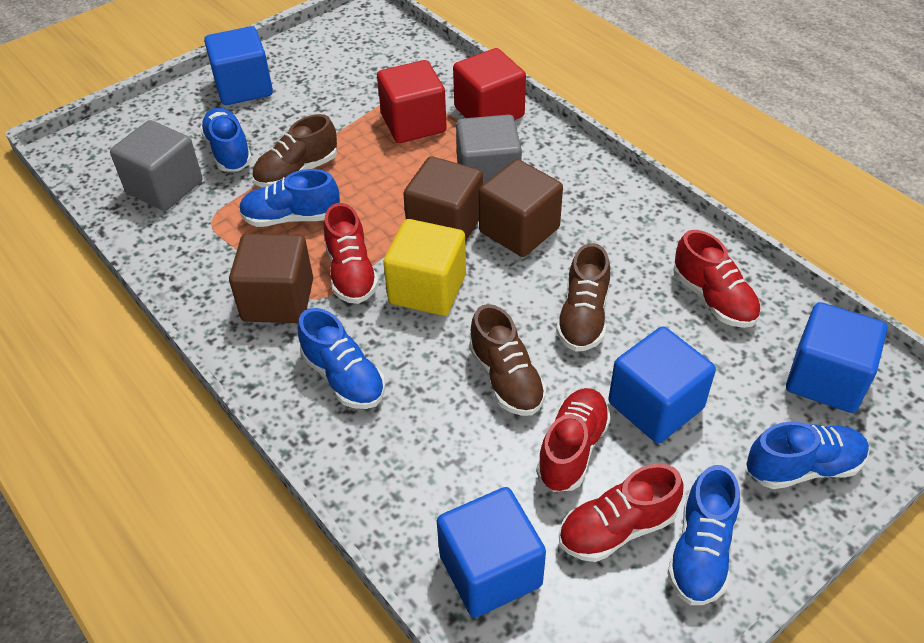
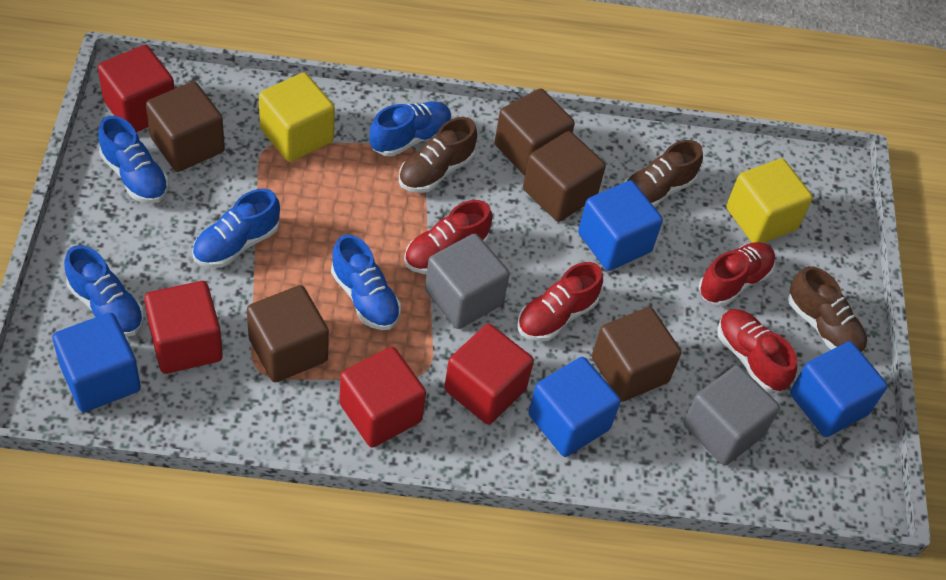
brown cube: [229,234,313,323] [403,156,483,242] [479,159,563,257] = 3 -> [146,81,225,172] [247,285,329,382] [495,88,575,176] [523,131,606,222] [592,307,681,402] = 5
red cube: [377,60,447,143] [453,48,526,120] = 2 -> [98,45,174,132] [144,281,223,374] [339,347,426,448] [444,324,534,425] = 4
yellow cube: [383,219,466,316] = 1 -> [259,72,335,162] [726,158,813,243] = 2

